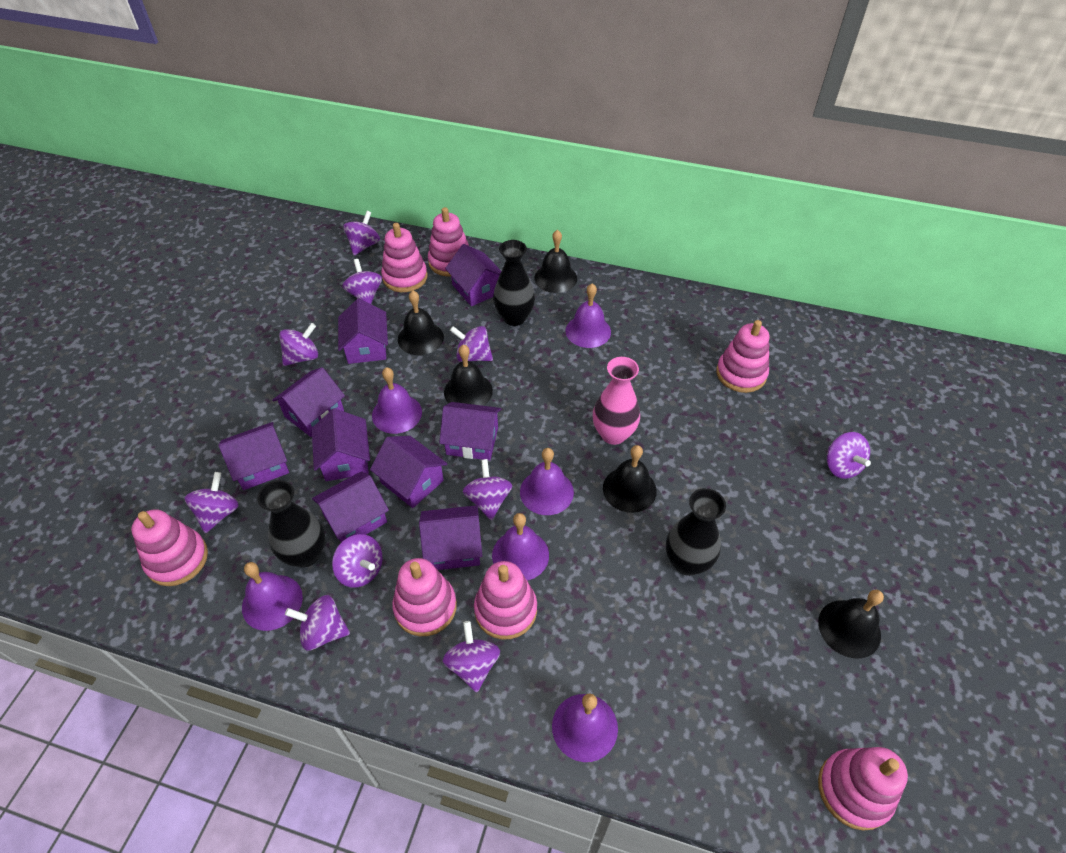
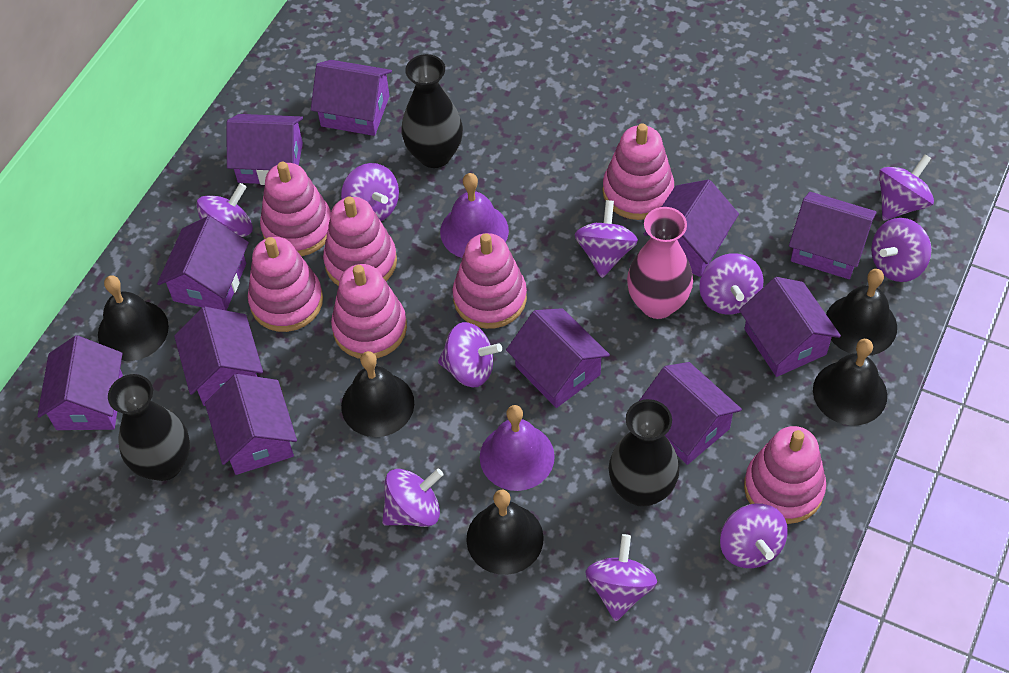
purple bell: [242,562,303,631] [372,367,422,434] [492,513,549,581] [520,448,574,515] [552,694,618,762] [565,283,611,348] = 6 -> [440,173,509,258] [480,405,555,491] = 2
purple house: [218,422,289,490] [272,367,345,437] [312,408,370,481] [312,471,389,542] [338,299,388,364] [370,436,447,508] [419,505,483,570] [439,402,501,460] [445,244,501,306] = 9 -> [37,335,123,430] [157,216,249,311] [174,307,263,406] [205,374,297,475] [227,114,303,185] [311,60,392,136] [506,308,610,408] [639,362,742,465] [644,180,739,277] [739,277,841,377] [789,192,877,279] = 11

